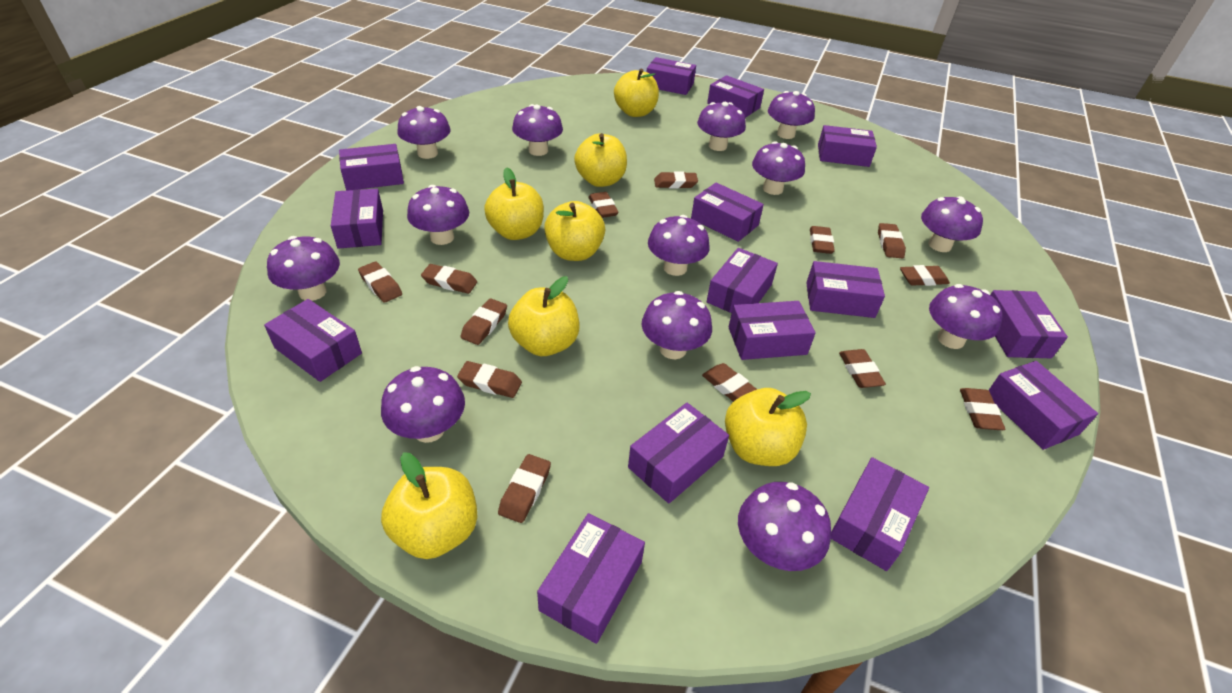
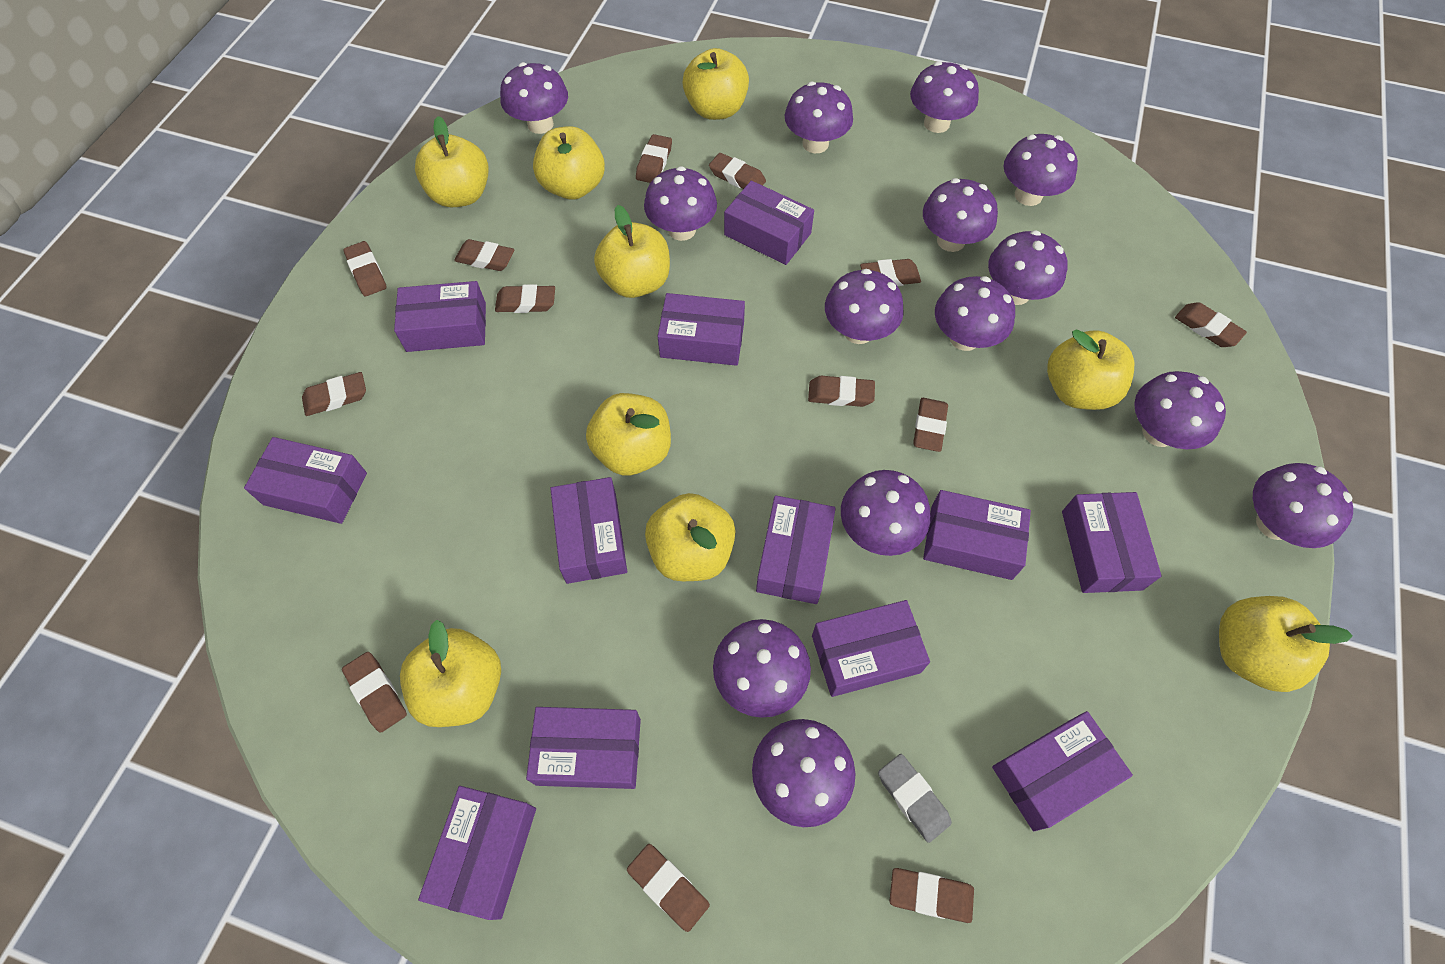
grey eraser: none = 0 -> [878,754,952,843] = 1
purple box: [264,299,362,382] [331,189,383,249] [339,144,404,191] [537,513,645,644] [628,403,729,503] [647,57,696,95] [691,183,764,242] [707,75,764,118] [707,248,778,313] [729,301,816,360] [806,261,885,318] [818,125,877,167] [831,457,929,571] [989,361,1098,450] [991,290,1068,358] = 15 -> [244,437,367,524] [394,281,486,352] [418,786,536,920] [526,707,641,789] [550,477,627,584] [657,293,745,366] [724,181,814,265] [756,495,836,604] [812,600,930,697] [923,490,1031,580] [992,711,1133,831] [1062,492,1162,593] = 12
purple mushroom: [267,236,340,301] [381,366,465,443] [397,106,451,159] [407,185,469,245] [512,104,563,156] [642,291,712,359] [648,215,710,276] [697,102,746,151] [738,482,831,571] [752,141,805,195] [768,91,815,139] [921,196,983,252] [929,284,1003,349] = 13 -> [500,62,568,134] [644,166,717,241] [713,619,811,718] [752,719,855,827] [785,81,853,153] [825,269,904,344] [841,470,930,556] [910,61,979,133] [923,178,998,252] [935,276,1015,351] [988,230,1068,305] [1003,134,1078,206] [1134,371,1226,449] [1253,463,1353,548] = 14
yellow apple: [381,452,477,559] [484,167,544,240] [508,276,579,356] [544,201,605,261] [574,133,627,187] [614,68,659,117] [725,388,811,466] = 7 -> [400,620,501,727] [415,116,489,207] [533,126,605,200] [586,393,671,476] [594,205,670,298] [645,493,736,581] [683,48,749,120] [1047,329,1135,410] [1219,596,1353,692] = 9

